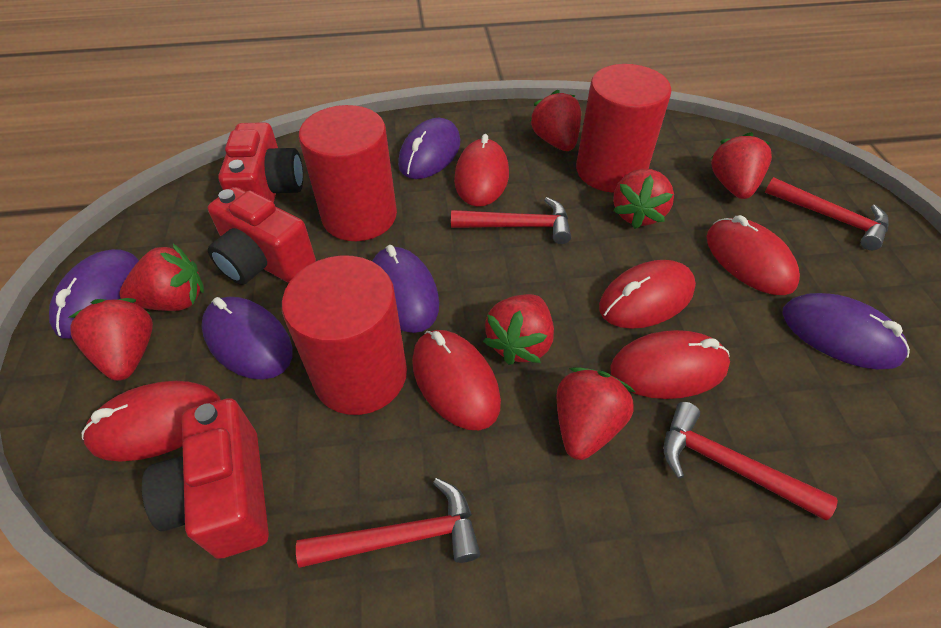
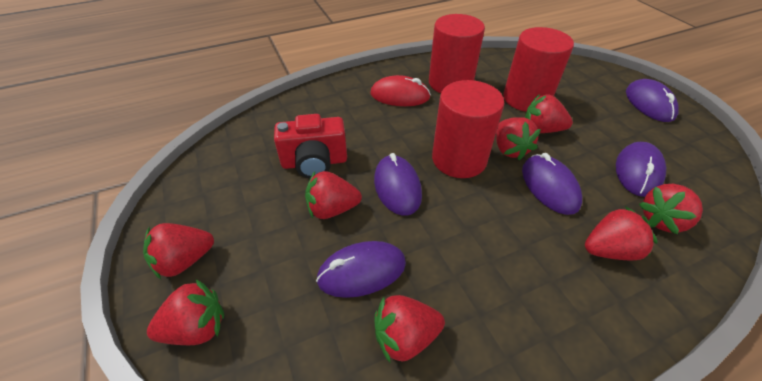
red camera: [142,398,269,559] [208,187,316,285] [218,122,303,203] = 3 -> [274,114,347,178] = 1
red hammer: [296,478,480,568] [451,197,571,244] [664,402,838,520] [765,177,889,250] = 4 -> none = 0
red mouse: [82,381,221,462] [412,330,501,430] [454,134,509,207] [599,260,696,329] [610,330,730,399] [706,215,800,295] = 6 -> [370,75,431,106] = 1
red strawberry: [69,298,153,381] [120,244,204,311] [483,294,554,365] [529,90,581,151] [557,367,635,460] [613,169,674,229] [711,132,772,199] = 7 -> [143,223,214,279] [147,279,224,345] [305,171,362,219] [374,295,445,364] [496,117,541,160] [525,94,573,133] [585,206,658,260] [639,184,703,234] = 8

